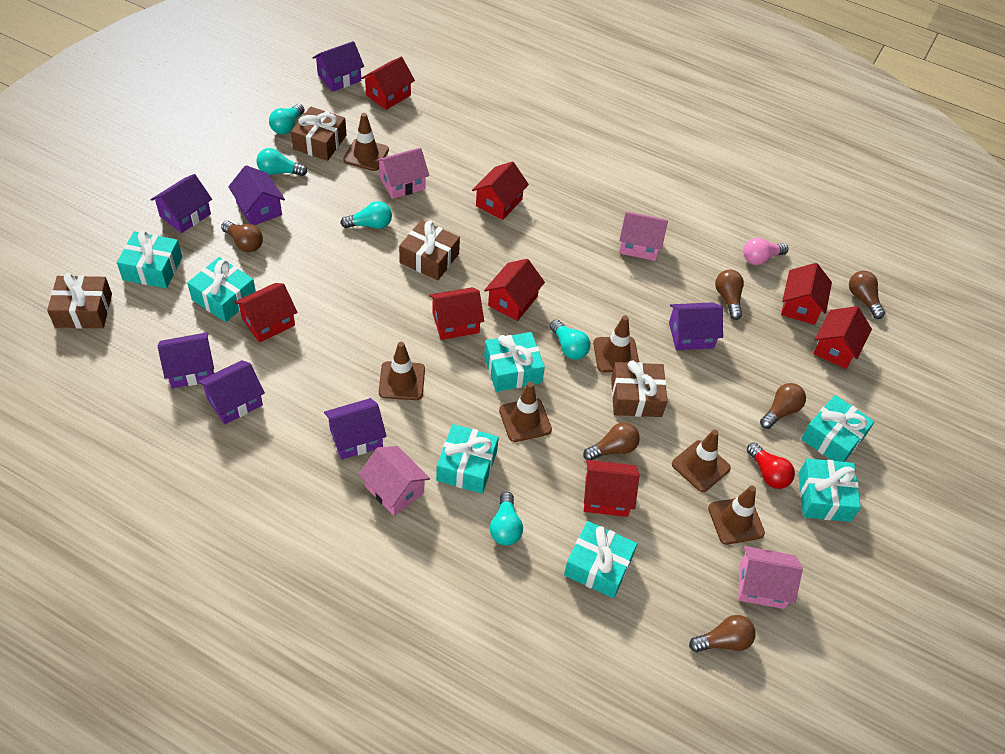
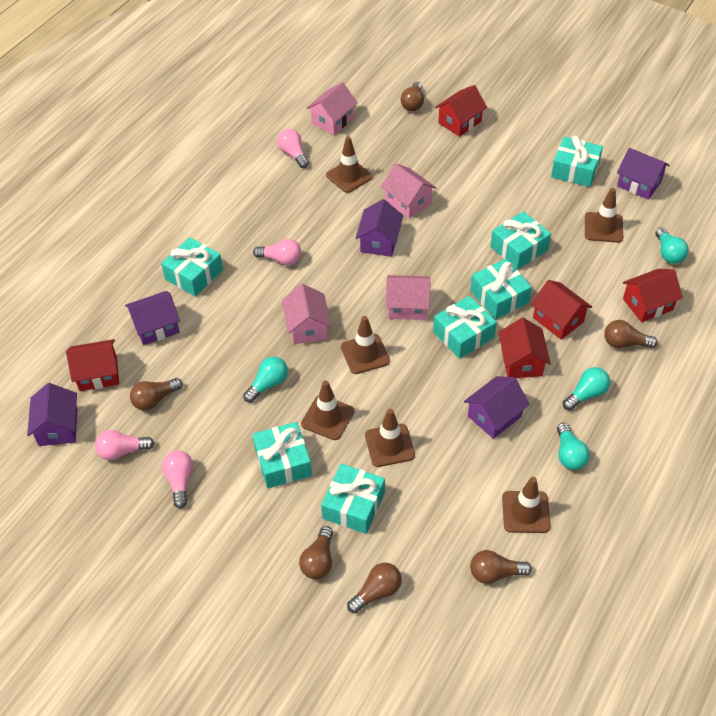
brown gift: [47,273,112,328] [291,107,347,161] [399,220,460,280] [611,360,667,417] = 4 -> none = 0
pink light bulb: [743,238,788,265] = 1 -> [95,430,154,460] [162,451,193,509] [253,239,301,265] [277,129,309,168] = 4
purple house: [150,174,212,233] [158,332,214,389] [198,360,265,424] [228,165,285,225] [312,41,364,92] [324,398,387,460] [669,302,723,350] = 7 -> [27,383,78,446] [125,291,180,345] [355,199,403,257] [464,376,530,439] [617,148,670,200] = 5
red house: [234,283,298,343] [361,57,415,110] [429,287,484,340] [472,161,529,220] [484,259,545,321] [584,460,639,517] [781,263,832,325] [813,306,872,369] = 8 -> [66,339,119,391] [435,85,487,137] [498,318,551,378] [531,280,592,340] [622,269,683,322] = 5
red light bulb: [747,443,795,489] = 1 -> none = 0
turquoise light bulb: [256,148,307,176] [269,104,304,134] [340,201,392,229] [490,492,523,545] [550,320,590,360] = 5 -> [243,357,288,402] [557,423,590,470] [563,367,610,410] [655,227,689,264] = 4

